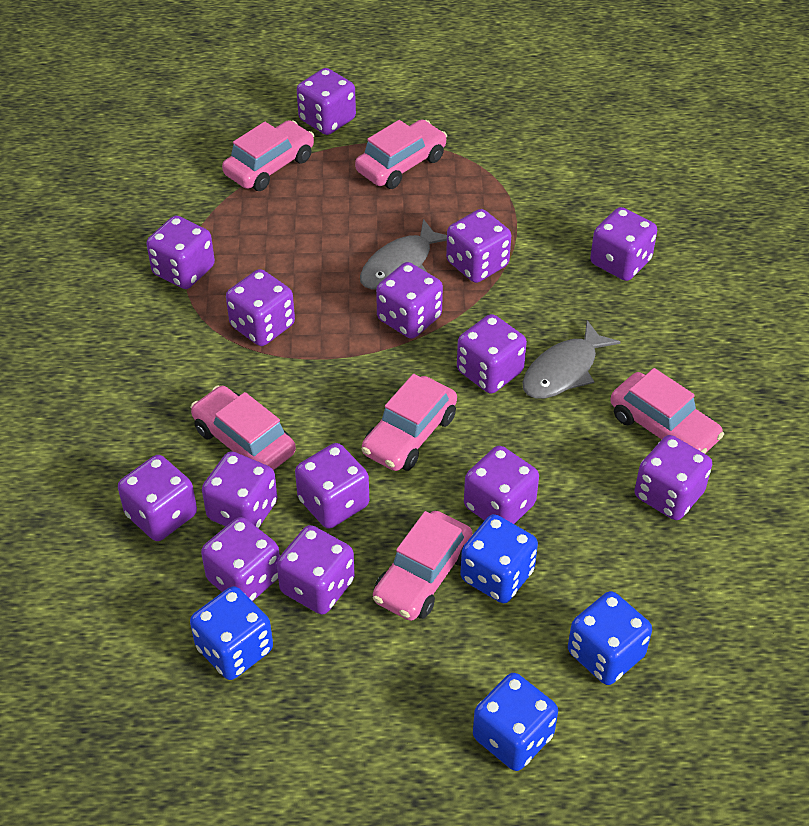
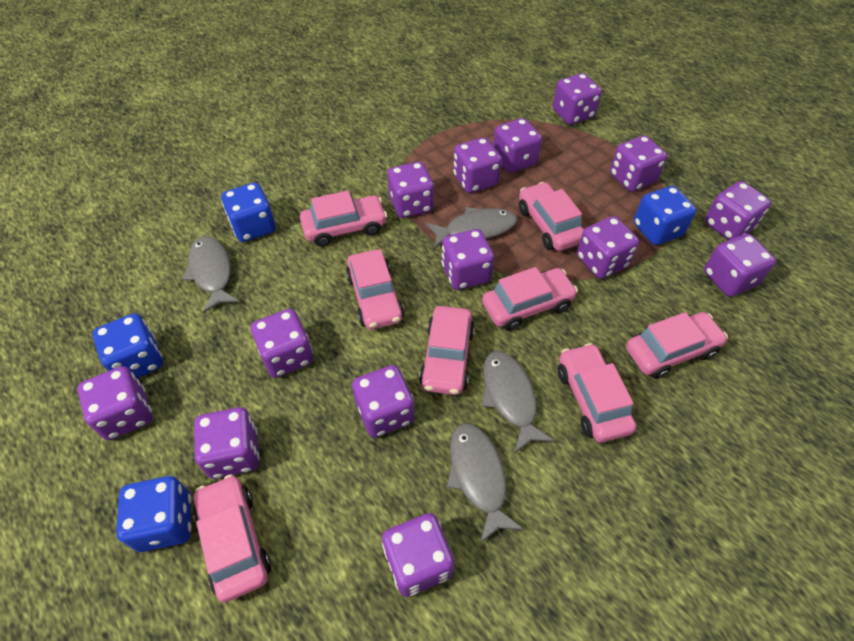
grey fish: [360,219,447,290] [522,320,621,399] = 2 -> [182,236,240,313] [426,207,517,249] [447,423,524,543] [482,351,554,453] = 4
pink car: [191,385,296,470] [222,120,314,191] [355,119,447,189] [361,374,457,471] [373,511,472,621] [610,368,724,454] = 6 -> [193,474,271,602] [300,191,387,247] [346,249,404,330] [419,306,475,395] [482,267,578,331] [519,182,584,251] [558,343,636,442] [626,312,728,379] = 8

